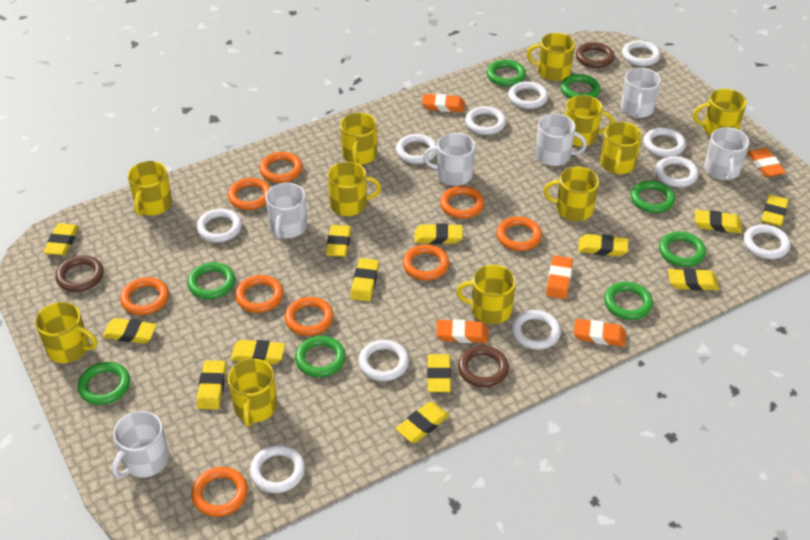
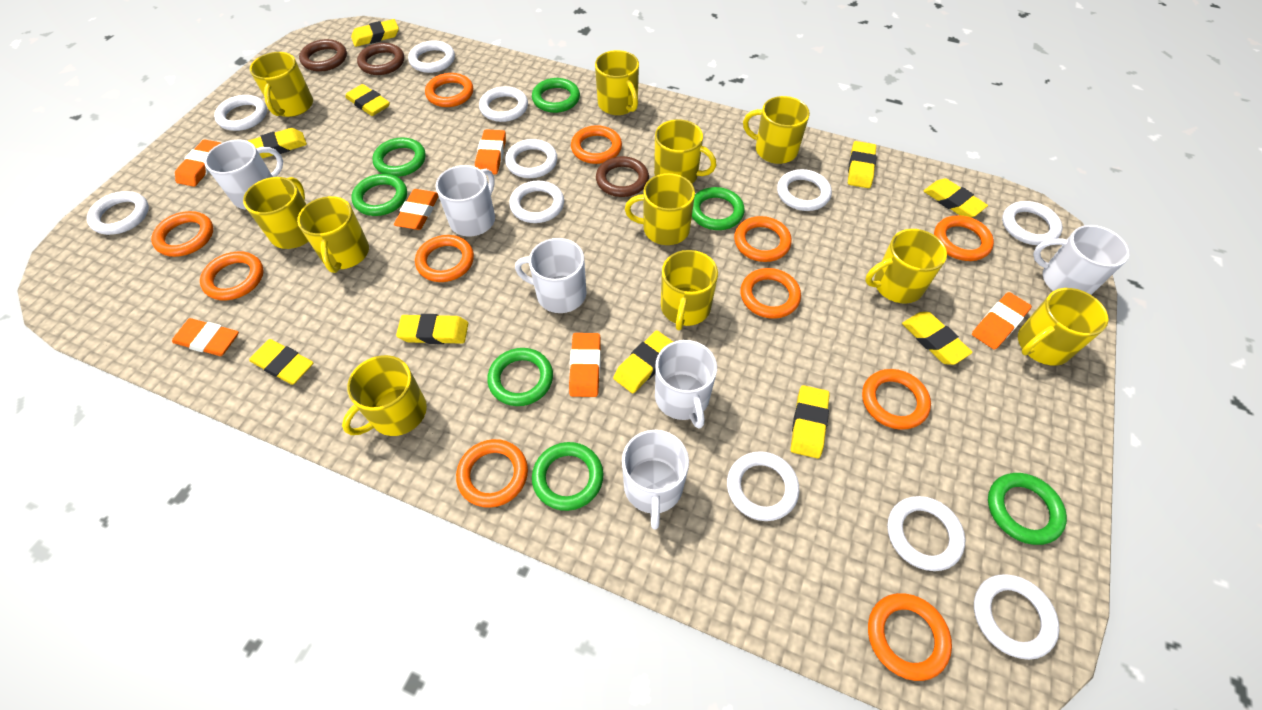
green ring: [78,362,130,405] [187,262,235,299] [295,336,346,377] [487,60,526,86] [561,74,600,98] [604,282,653,320] [631,180,675,213] [659,232,706,267] = 8 -> [351,174,407,216] [372,137,426,177] [487,348,553,406] [532,78,580,113] [532,442,603,511] [692,187,745,230] [988,473,1067,545] = 7
orange eraser: [422,94,465,112] [436,319,488,343] [546,255,573,299] [574,319,626,347] [747,148,786,177] = 5 -> [172,318,239,356] [175,139,221,187] [394,189,439,230] [475,129,506,175] [569,333,601,397] [972,292,1032,350] = 6
orange ring: [120,277,169,315] [191,467,248,517] [228,178,271,210] [235,275,283,313] [260,152,303,183] [285,297,334,336] [403,245,449,280] [440,186,484,219] [496,217,542,251] = 9 -> [151,211,213,257] [200,251,264,300] [415,235,474,282] [425,73,473,107] [456,439,528,508] [571,125,622,164] [734,216,792,262] [740,268,801,319] [862,369,931,430] [868,593,952,681] [934,215,994,261] = 11
yellow eraser: [43,223,79,256] [102,318,157,344] [197,360,226,409] [230,340,285,364] [325,225,352,257] [350,258,379,302] [396,401,450,443] [414,224,463,244] [427,354,451,392] [578,234,629,257] [668,268,719,291] [695,210,742,233] [761,195,789,227] = 13 -> [248,128,307,159] [249,339,313,385] [345,84,390,116] [351,19,399,47] [396,314,468,344] [613,330,673,393] [791,385,830,459] [848,141,877,188] [902,312,973,365] [924,178,988,217] = 10

